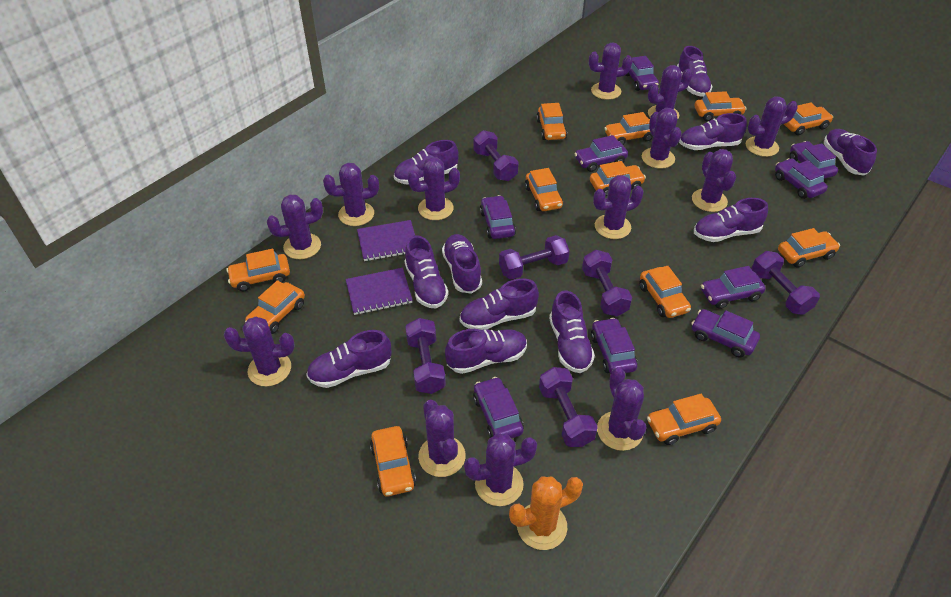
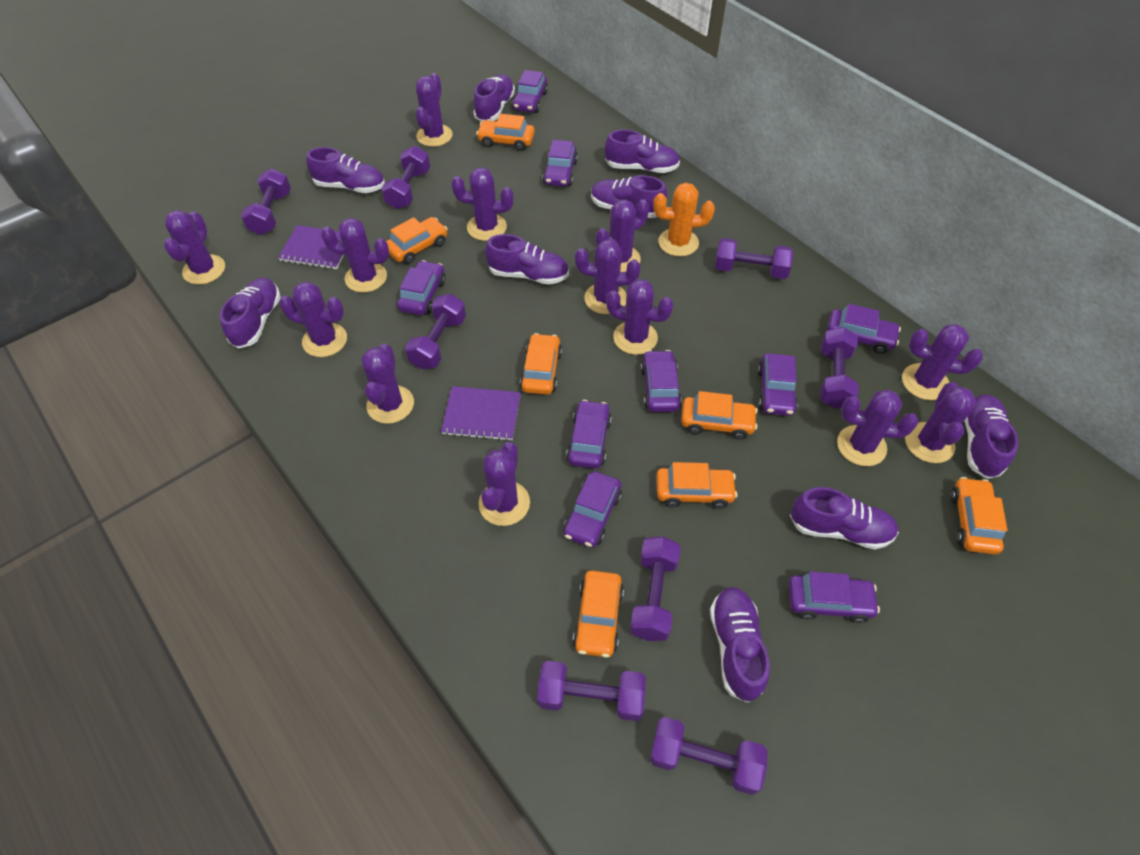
orange car: [226,249,290,291] [245,280,305,334] [370,426,416,496] [525,168,563,211] [536,103,567,140] [590,161,646,196] [604,112,653,145] [640,266,691,318] [647,394,721,445] [695,91,746,121] [778,228,840,268] [784,103,833,135] = 12 -> [386,217,447,264] [476,114,535,151] [520,333,562,395] [573,570,624,658] [656,462,737,509] [681,391,758,440] [950,477,1007,555] = 7
purple dumbbell: [405,318,446,394] [473,130,519,181] [499,235,570,280] [539,367,598,447] [582,250,632,316] [752,251,820,315] = 6 -> [241,168,291,235] [381,146,430,209] [405,294,466,369] [537,661,646,721] [630,537,681,641] [650,717,767,795] [715,238,794,279] [820,327,859,409] = 8
purple shoe: [306,330,391,388] [394,140,459,185] [405,235,449,308] [442,234,482,294] [445,329,527,374] [460,278,539,330] [549,290,595,373] [677,46,713,97] [679,113,747,150] [694,198,768,242] [824,129,877,176] = 11 -> [220,278,281,349] [306,147,385,193] [473,74,515,122] [485,234,569,285] [591,175,667,218] [605,130,680,173] [710,587,770,703] [790,487,899,550] [964,394,1018,479] = 9

